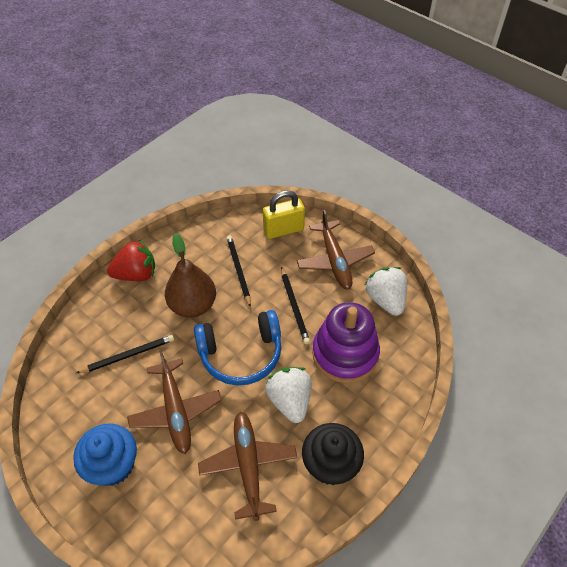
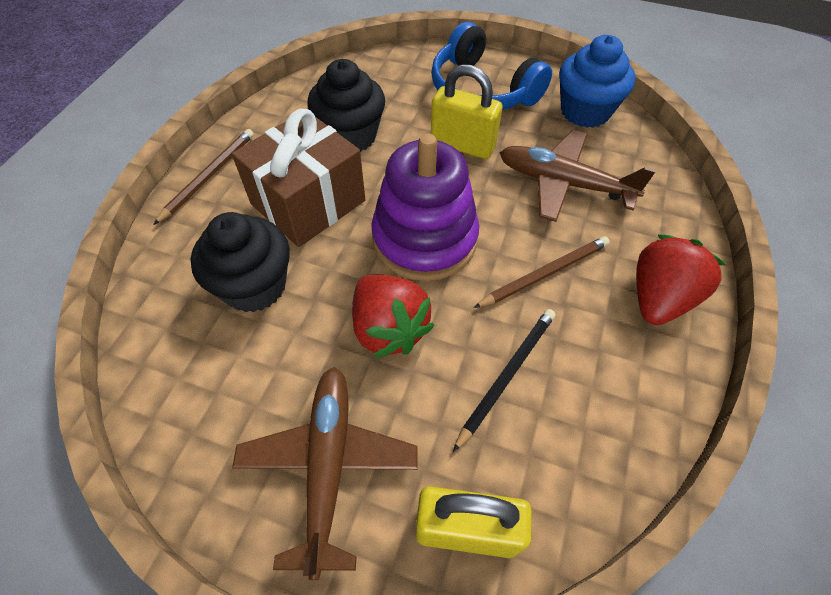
black cupcake: [302,423,364,485] = 1 -> [190,212,290,312] [307,59,385,152] = 2
black pencil: [77,335,174,373] [227,235,251,307] [281,267,310,344] = 3 -> [453,309,555,452] = 1
brown gift: none = 0 -> [232,109,366,247] = 1
brown pear: [165,233,216,318] = 1 -> none = 0
brown pencil: none = 0 -> [153,129,254,225] [473,236,610,308] = 2
brown plane: [127,350,222,454] [198,411,297,521] [296,210,375,289] = 3 -> [232,367,418,580] [500,130,656,222] = 2
red strawberry: [107,240,155,281] = 1 -> [352,275,434,358] [636,234,726,325] = 2
white strawberry: [265,367,312,423] [365,267,407,316] = 2 -> none = 0
yellow padlock: [263,190,305,239] = 1 -> [416,486,532,558] [431,64,503,159] = 2

